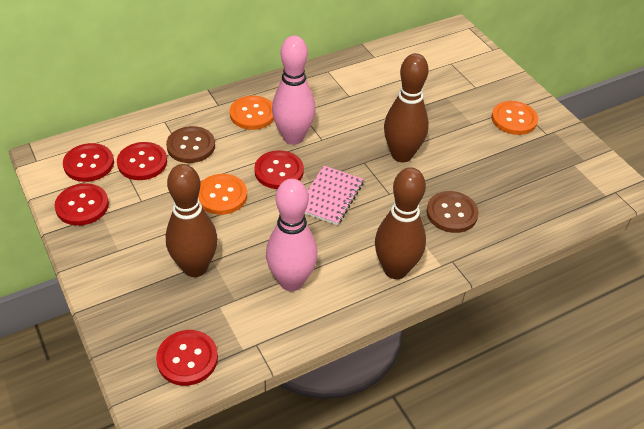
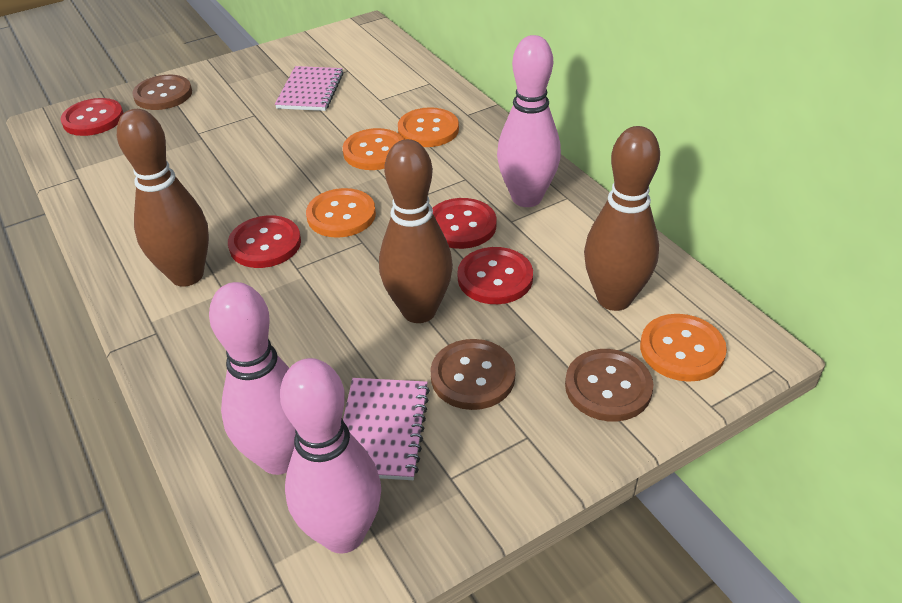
brown button: [166,126,215,163] [426,191,479,233] = 2 -> [132,75,192,110] [430,339,516,410] [565,349,654,421] = 3
orange button: [198,174,247,215] [230,95,274,130] [491,101,538,135] = 3 -> [306,188,376,238] [343,128,404,170] [398,107,459,147] [640,314,727,382] = 4
pink bowling pin: [266,179,318,291] [272,36,316,145] = 2 -> [209,282,296,475] [280,358,381,554] [497,35,561,207] = 3
pink notebook: [304,166,364,225] = 1 -> [275,66,343,111] [343,378,430,480] = 2
red button: [54,183,109,226] [63,143,114,182] [117,142,167,180] [156,330,218,386] [254,150,304,189] = 5 -> [60,98,123,136] [228,215,301,268] [432,198,497,249] [458,247,533,304] = 4

